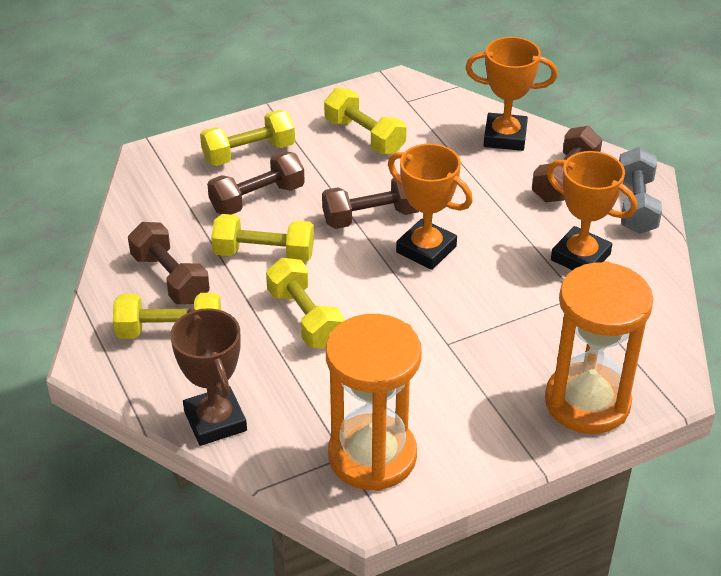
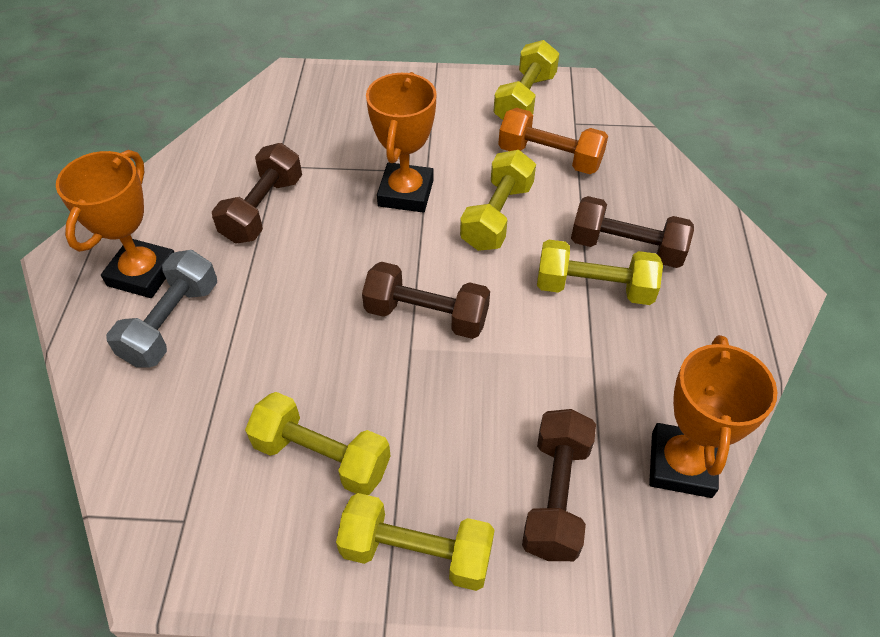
brown trophy: [170,308,247,446] = 1 -> none = 0
orange dumbbell: none = 0 -> [498,108,608,174] = 1
orange hourglass: [326,314,422,491] [545,261,653,434] = 2 -> none = 0

